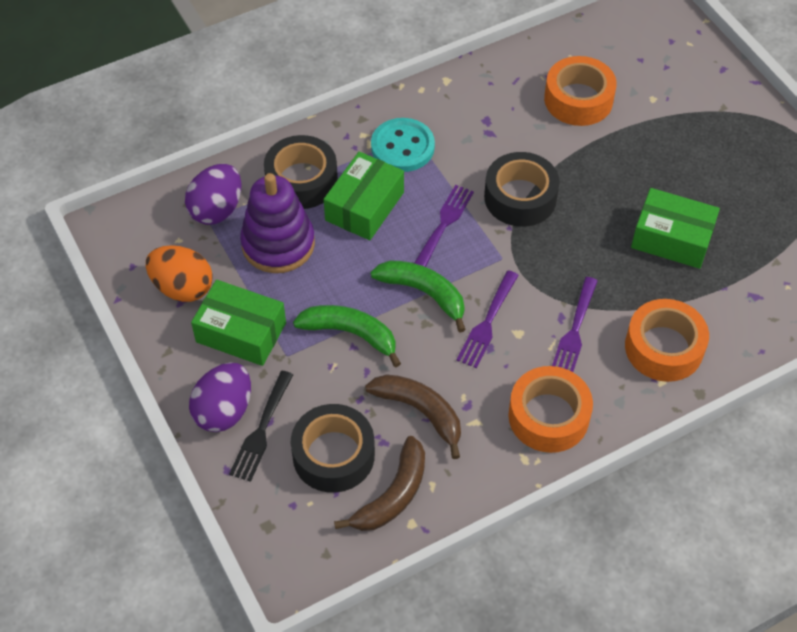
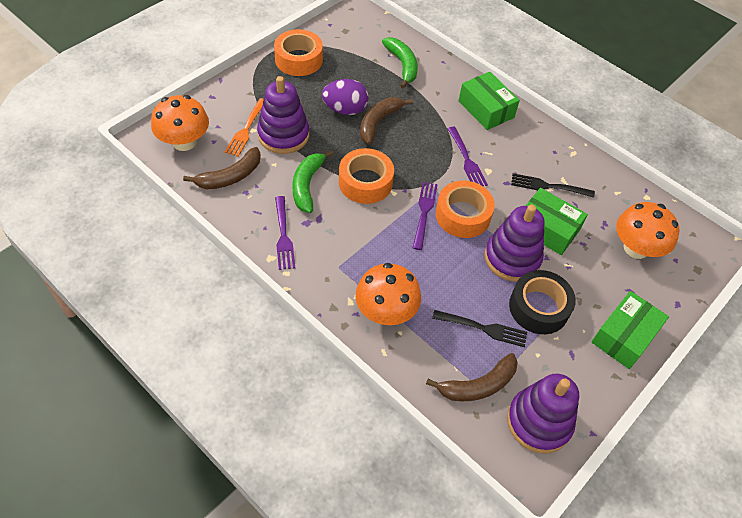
black fork: [229,371,293,482] = 1 -> [432,310,527,347] [511,173,595,198] = 2
black tape: [264,135,338,209] [291,404,375,493] [484,152,560,227] = 3 -> [509,270,576,334] = 1
brown banana: [334,436,425,531] [365,374,461,459] = 2 -> [183,147,261,189] [360,97,413,144] [426,353,518,401] = 3
orange egg: [146,245,213,302] = 1 -> none = 0
orange fork: none = 0 -> [225,98,264,157] = 1
orange mushroom: none = 0 -> [151,95,209,151] [355,263,421,325] [616,202,680,259] = 3
purple egg: [185,164,241,225] [189,363,251,432] = 2 -> [322,79,369,115] = 1
purple stacking toy: [240,173,315,273] = 1 -> [257,76,309,154] [484,205,545,282] [507,374,579,454] = 3
turquoise button: [371,118,435,172] = 1 -> none = 0

